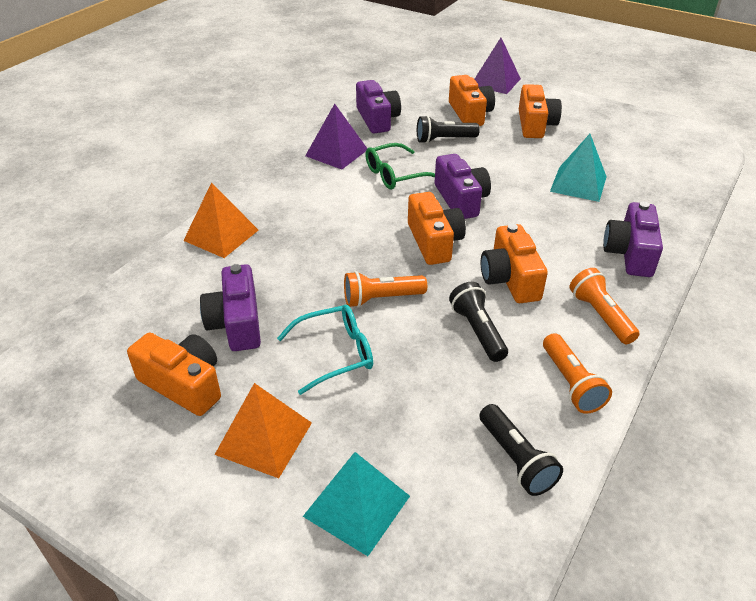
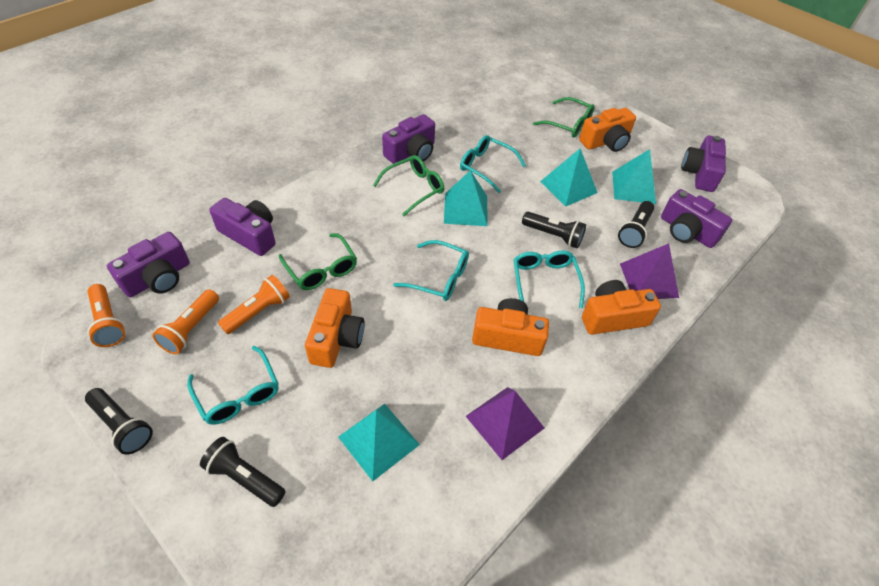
black flashlight: [417,115,480,144] [449,282,508,362] [479,404,563,496] = 3 -> [85,388,153,455] [200,437,286,507] [522,212,586,248] [618,201,654,248] = 4
green glasses: [365,143,435,190] = 1 -> [279,233,357,290] [373,155,444,216] [533,97,595,138] = 3
orange camera: [127,333,221,416] [408,192,466,265] [449,75,495,126] [481,224,548,303] [519,84,562,138] = 5 -> [305,288,365,368] [472,298,549,356] [579,108,636,152] [582,280,661,335] = 4
orange pyramid: [183,182,258,258] [215,383,312,478] = 2 -> none = 0
purple camera: [200,264,261,351] [356,80,401,133] [435,154,491,219] [603,201,663,277] = 4 -> [107,232,190,297] [209,198,276,256] [382,114,435,164] [661,189,732,248] [681,136,726,192] = 5
turquoise glasses: [277,305,373,395] = 1 -> [187,346,279,425] [393,240,469,301] [460,135,526,193] [513,250,585,308] = 4
turquoise pyramid: [303,452,410,556] [550,134,607,202] = 2 -> [338,404,420,481] [444,170,488,226] [540,148,597,207] [612,149,656,204] = 4

